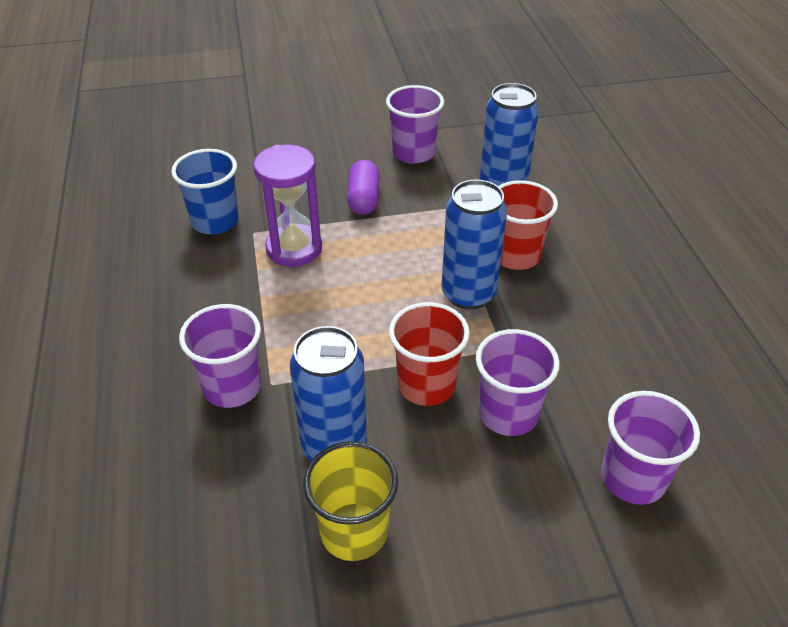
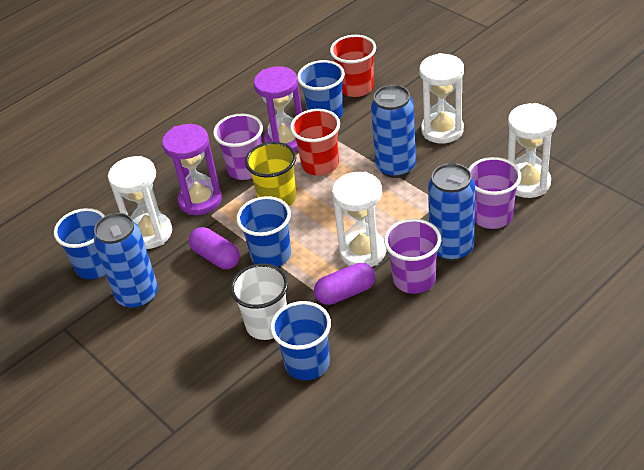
blue cup: [171,149,239,234] = 1 -> [54,208,106,279] [237,196,291,267] [270,301,331,380] [297,60,345,118] = 4
purple capsule: [347,160,380,215] = 1 -> [189,227,240,269] [314,263,375,305] = 2
purple cup: [179,304,261,408] [386,85,444,164] [476,329,560,436] [601,391,700,505] = 4 -> [213,113,263,180] [384,219,441,294] [468,157,521,229] = 3
purple hourglass: [253,145,322,267] = 1 -> [162,124,222,215] [254,66,302,152] = 2
white cup: none = 0 -> [230,264,288,340] = 1
white hourglass: none = 0 -> [108,156,172,249] [332,172,386,267] [419,53,464,144] [508,103,557,198] = 4

